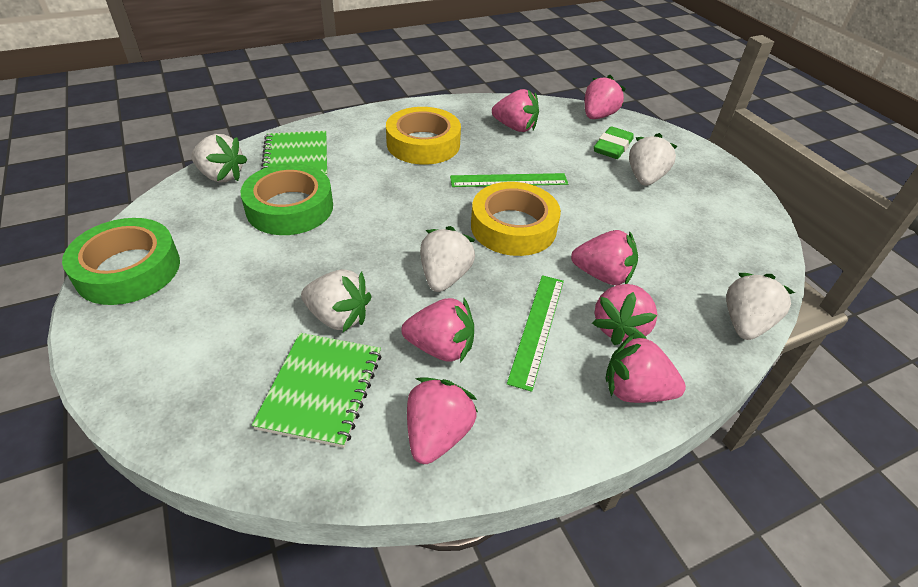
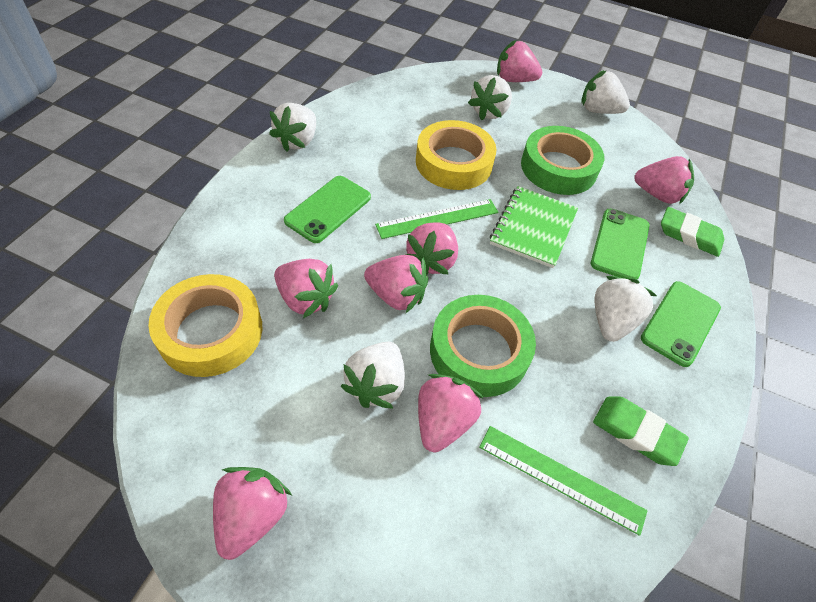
green eraser: [594,126,634,159] = 1 -> [593,397,689,466] [661,207,724,257] = 2
green notebook: [252,333,381,448] [261,131,327,175] = 2 -> [490,186,578,268] = 1
green phone: none = 0 -> [284,176,371,243] [591,209,650,280] [641,281,721,367] = 3

